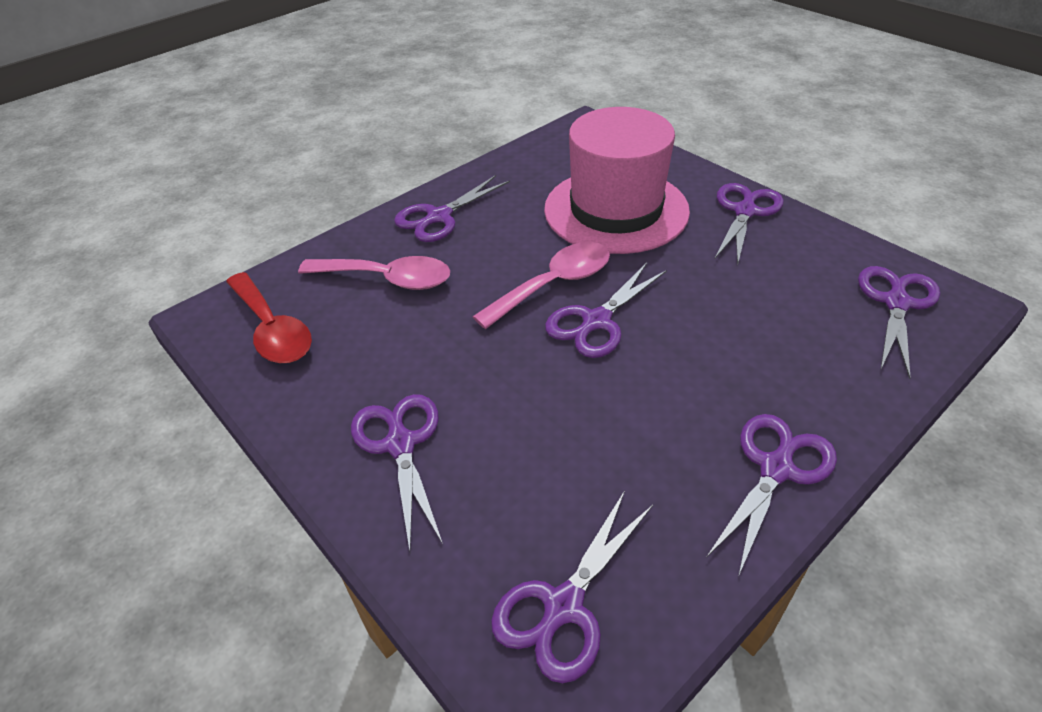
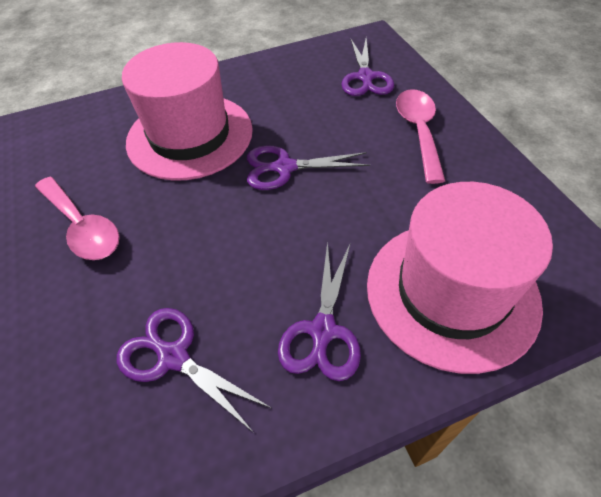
pink hat: [544,107,690,254] = 1 -> [122,42,253,181] [367,182,553,374] = 2
purple scissors: [351,394,443,551] [394,175,510,242] [491,491,653,683] [545,263,667,358] [706,414,837,577] [715,183,784,266] [858,266,940,379] = 7 -> [117,308,271,433] [247,145,370,190] [278,241,361,381] [341,38,394,96] = 4
red spoon: [226,272,312,363] = 1 -> none = 0

